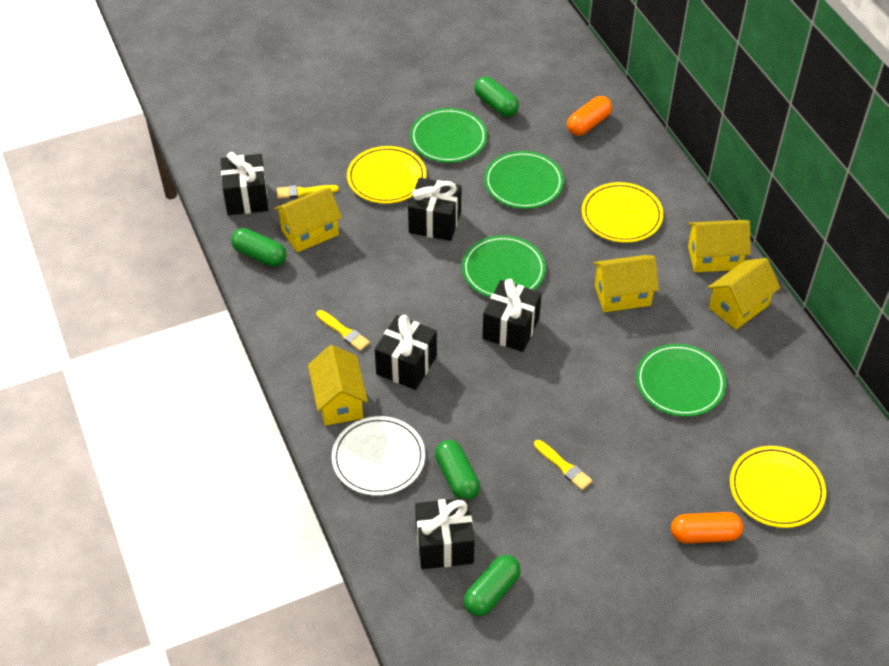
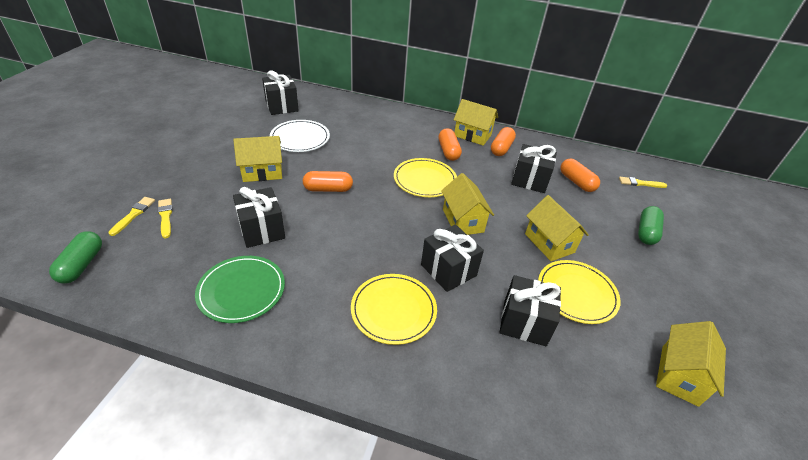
green capsule: [231,228,287,267] [435,440,480,500] [464,555,521,616] [474,76,519,117] = 4 -> [49,231,102,284] [638,206,664,245] = 2
green plate: [410,108,487,163] [462,235,546,297] [484,151,564,209] [636,344,726,417] = 4 -> [195,256,285,323] = 1
orange capsule: [567,96,612,136] [671,512,743,544] = 2 -> [303,171,353,192] [438,128,462,161] [491,127,516,156] [560,159,600,192] = 4

